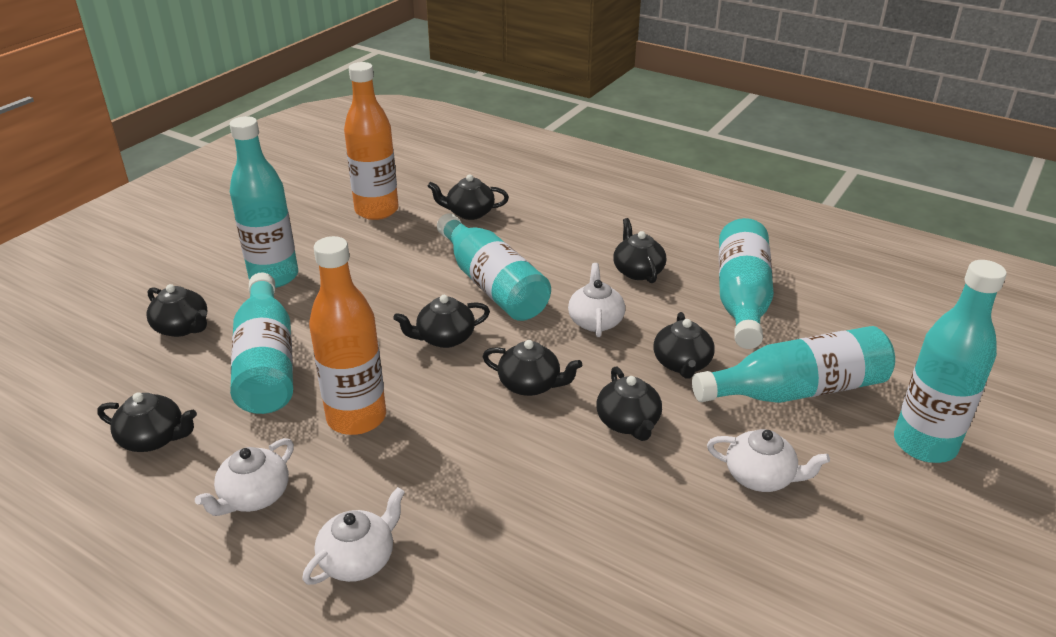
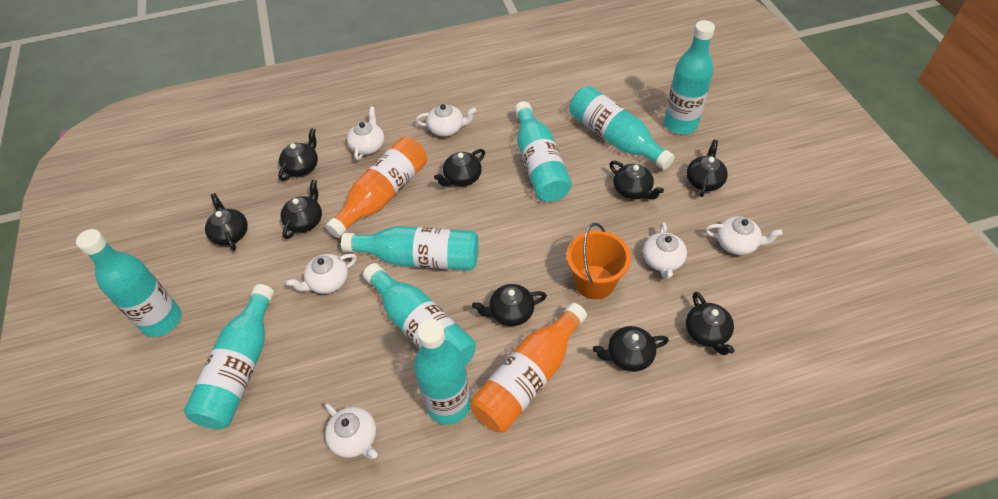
black teapot: [97,392,197,452] [146,284,208,337] [393,295,490,348] [427,174,509,220] [482,340,582,396] [596,366,662,441] [613,218,666,283] [653,312,715,379] = 8 -> [205,193,248,251] [278,128,318,181] [281,180,322,239] [434,149,485,186] [472,284,547,326] [593,326,669,372] [609,161,664,199] [686,292,735,355] [687,140,728,197] = 9
orange bucket: none = 0 -> [567,223,631,299] = 1
turquoise bottle: [230,116,298,288] [230,273,293,414] [437,213,551,321] [692,326,895,403] [719,218,774,349] [894,260,1007,463] = 6 -> [76,229,181,337] [184,284,274,429] [341,226,479,271] [363,263,476,366] [414,319,471,425] [514,101,572,202] [570,86,675,170] [664,20,715,134] = 8
white teapot: [195,438,294,516] [302,487,405,585] [568,263,625,337] [707,429,830,492] = 4 -> [286,254,357,294] [325,403,378,459] [347,107,384,161] [416,104,476,137] [643,222,687,279] [705,216,783,255] = 6

